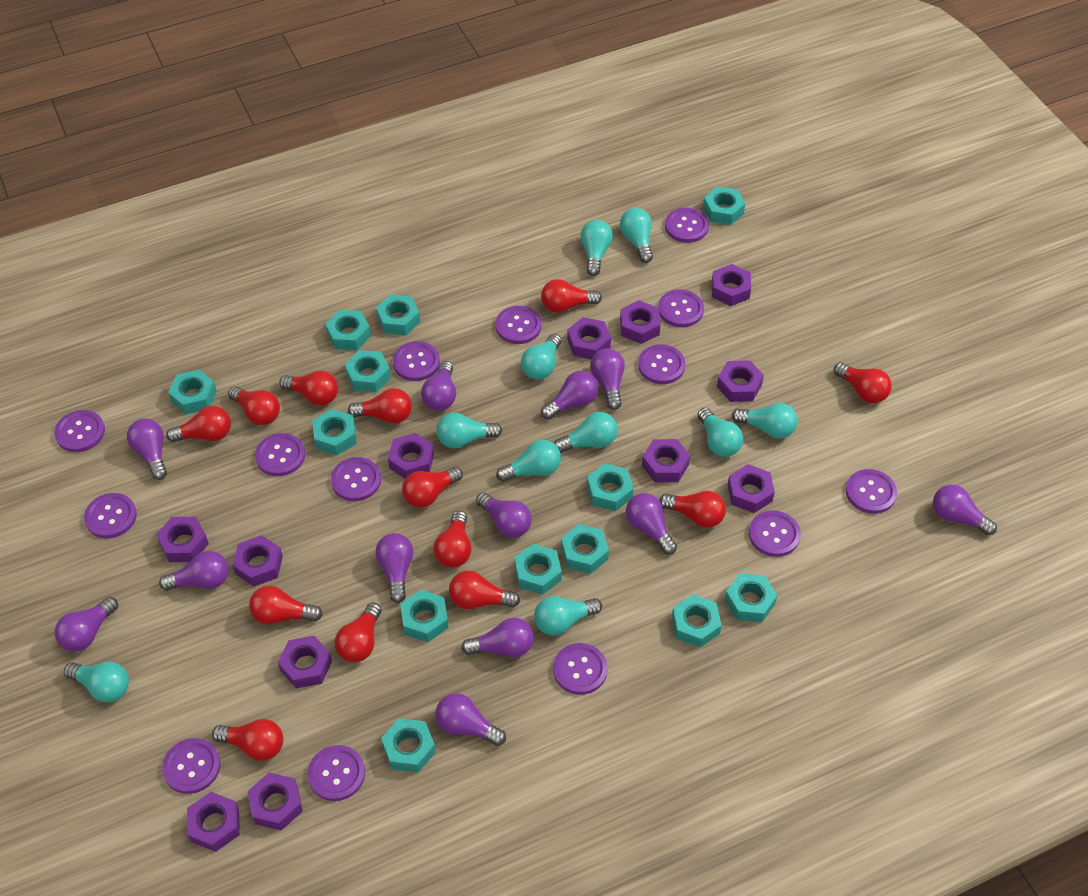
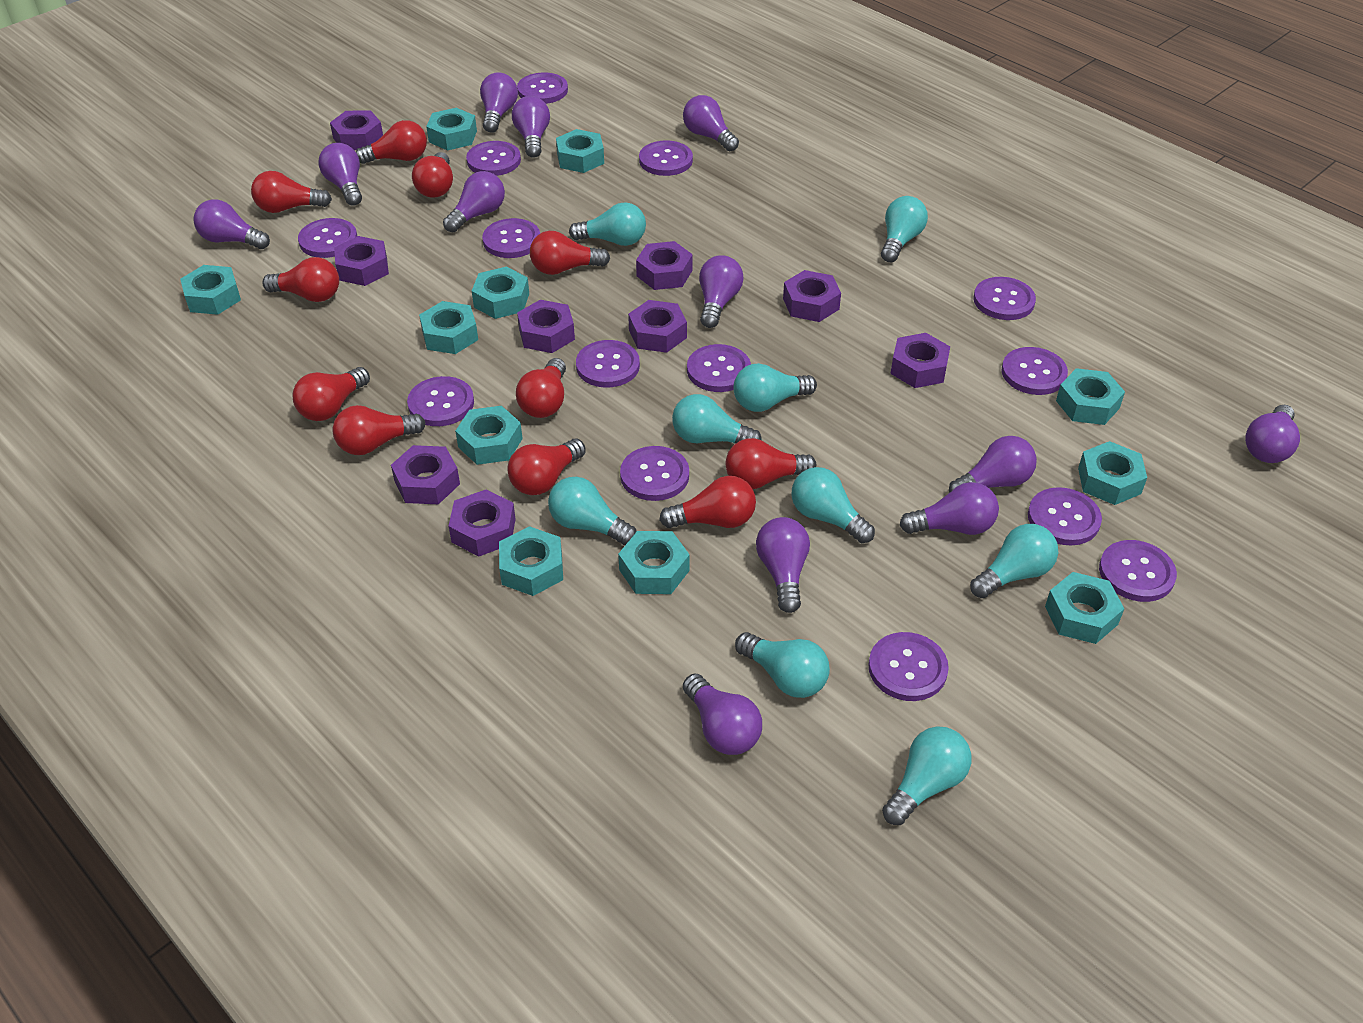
purple nut: [156,517,209,562] [187,792,240,852] [232,535,283,586] [248,773,303,831] [278,636,332,688] [388,433,434,479] [567,317,611,359] [620,300,661,344] [642,439,690,482] [712,264,751,306] [717,360,764,402] [728,464,775,513] = 12 -> [330,110,383,150] [334,236,389,286] [391,445,460,504] [449,489,516,557] [517,300,575,353] [628,300,687,353] [636,241,693,290] [783,270,841,322] [891,333,950,388] = 9
red light bulb: [166,406,231,442] [212,719,283,761] [228,386,280,425] [249,586,323,625] [279,371,338,406] [335,602,382,662] [348,388,412,424] [402,467,463,508] [433,511,471,568] [449,571,520,609] [541,279,602,313] [659,491,726,528] [834,362,892,403] = 13 -> [251,171,332,213] [262,257,339,302] [293,367,370,421] [333,405,425,455] [356,120,427,164] [412,152,453,198] [508,439,586,495] [516,358,566,418] [530,231,610,275] [659,476,756,528] [726,438,816,489] = 11
turquoise light bulb: [64,662,129,702] [436,413,502,448] [496,440,561,482] [521,334,562,380] [534,596,602,635] [554,412,618,453] [580,220,613,276] [620,208,653,263] [698,407,743,457] [732,403,798,439] = 10 -> [548,477,637,545] [569,202,646,246] [672,394,762,444] [734,363,817,412] [735,632,830,698] [791,467,875,543] [881,196,928,262] [882,727,972,825] [970,524,1058,598] = 9
turquoise nut: [168,370,217,415] [313,409,357,455] [325,310,371,350] [345,350,391,392] [376,294,420,336] [381,718,436,773] [400,590,448,642] [514,544,562,595] [561,524,609,574] [587,463,634,512] [672,594,722,648] [703,186,745,225] [725,573,777,622] = 13 -> [180,265,241,315] [419,301,478,354] [426,108,477,151] [455,406,523,465] [472,267,529,319] [499,526,563,596] [556,129,604,173] [618,531,690,594] [1045,572,1124,644] [1056,368,1125,425] [1078,441,1147,505] = 11

